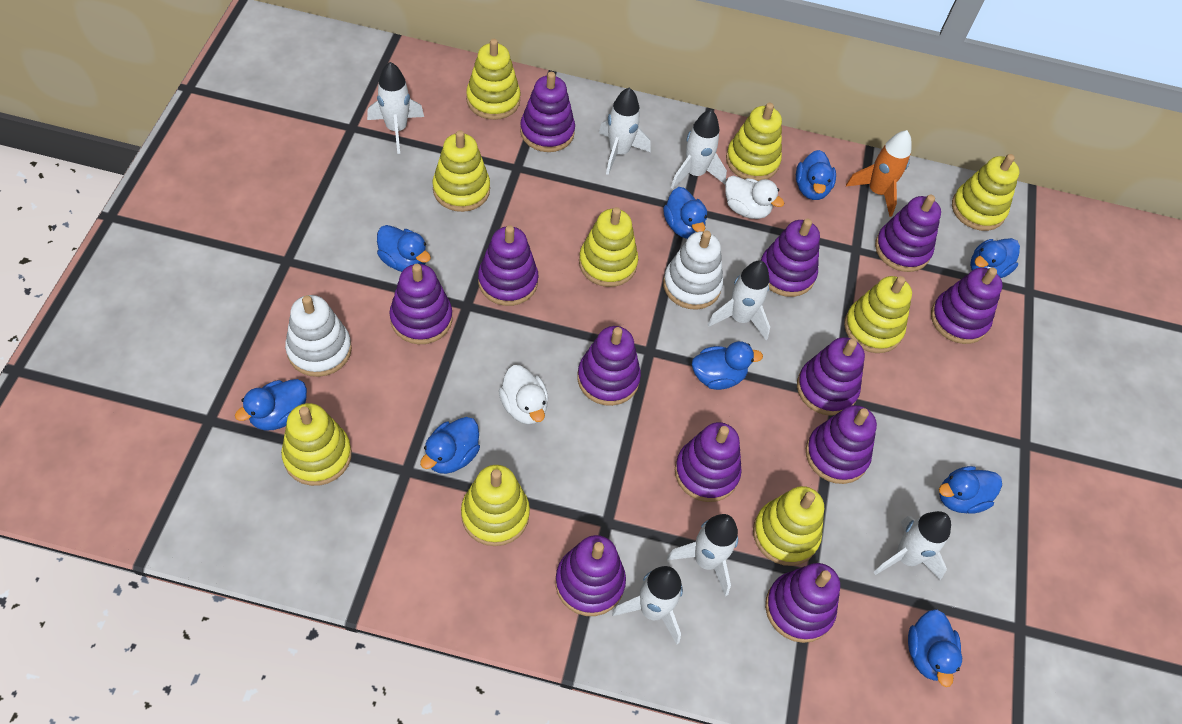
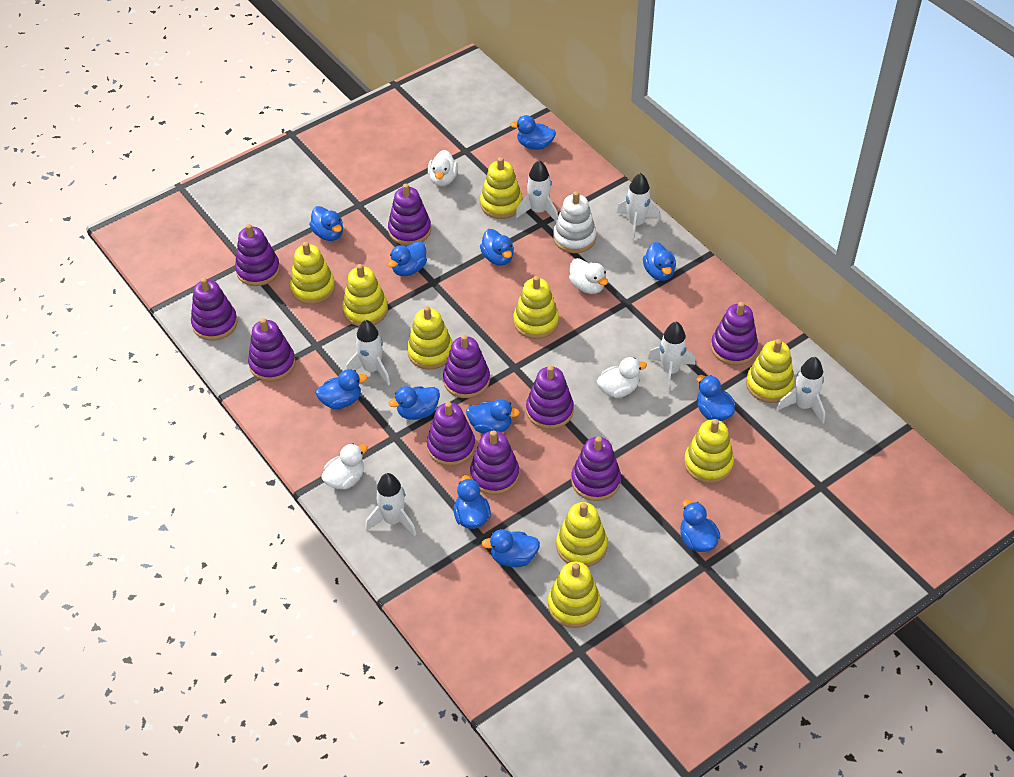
blue duck: [235,379,307,430] [377,225,431,272] [420,417,480,474] [663,187,707,239] [692,341,763,390] [796,150,836,200] [908,609,962,687] [939,466,1002,514] [970,238,1020,278] = 9 -> [309,206,343,241] [315,369,367,409] [388,241,427,276] [389,386,440,420] [453,475,491,529] [466,399,520,434] [480,229,514,266] [481,529,540,567] [510,115,556,150] [643,242,676,281] [680,499,720,552] [696,375,736,421] = 12
orange rocket: [846,130,912,217] = 1 -> none = 0
purple stacking toy: [389,264,453,344] [478,225,538,306] [520,72,575,152] [555,535,626,616] [577,326,641,406] [675,422,742,502] [761,219,820,297] [765,563,840,643] [797,337,865,416] [806,405,877,484] [875,195,941,272] [931,267,1003,344] = 12 -> [191,278,238,341] [235,224,280,286] [248,318,295,382] [388,184,431,246] [427,402,475,466] [443,335,490,398] [470,430,519,495] [526,365,574,429] [571,437,621,501] [711,302,758,365] = 10
white duck: [499,365,548,425] [725,176,784,219] = 2 -> [321,444,368,490] [428,150,458,186] [569,258,608,294] [597,357,647,398] = 4
white rocket: [367,62,424,154] [599,87,650,175] [612,566,683,644] [667,514,738,596] [671,110,727,189] [707,260,770,340] [874,511,951,581] = 7 -> [346,320,390,386] [365,473,416,536] [515,160,558,221] [617,173,660,242] [648,322,695,393] [776,357,825,424] = 6
white stacking toy: [285,295,352,377] [663,231,723,310] = 2 -> [553,191,596,253] = 1

